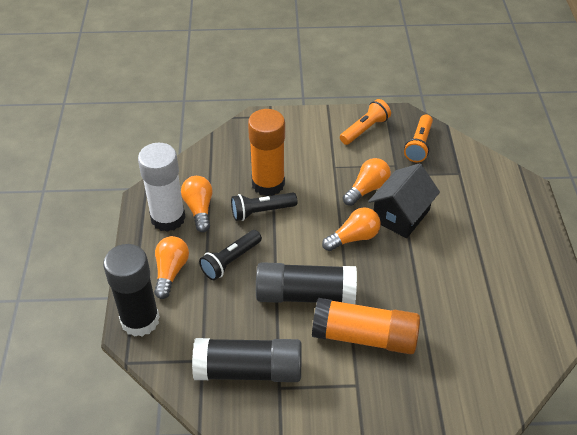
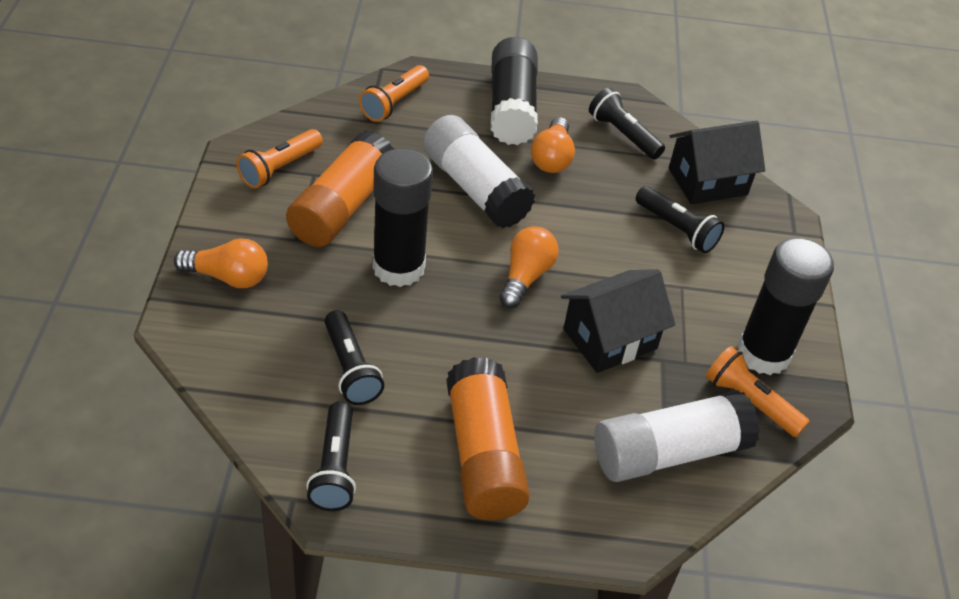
black flashlight: [199,230,262,280] [231,193,297,221] = 2 -> [306,402,356,511] [325,310,384,405] [589,88,665,159] [636,186,725,253] = 4
black house: [368,163,440,238] = 1 -> [561,269,675,373] [669,120,765,204] = 2
orange flashlight: [340,99,391,145] [404,114,433,162] = 2 -> [236,129,323,188] [359,65,429,122] [706,346,809,437] = 3
orange light bulb: [154,236,189,299] [181,176,213,232] [322,207,381,251] [343,158,391,206] = 4 -> [174,238,268,288] [499,227,558,308] [531,117,575,173] = 3
white glue stick: [138,143,186,232] = 1 -> [423,115,535,229] [594,390,760,482] = 2

